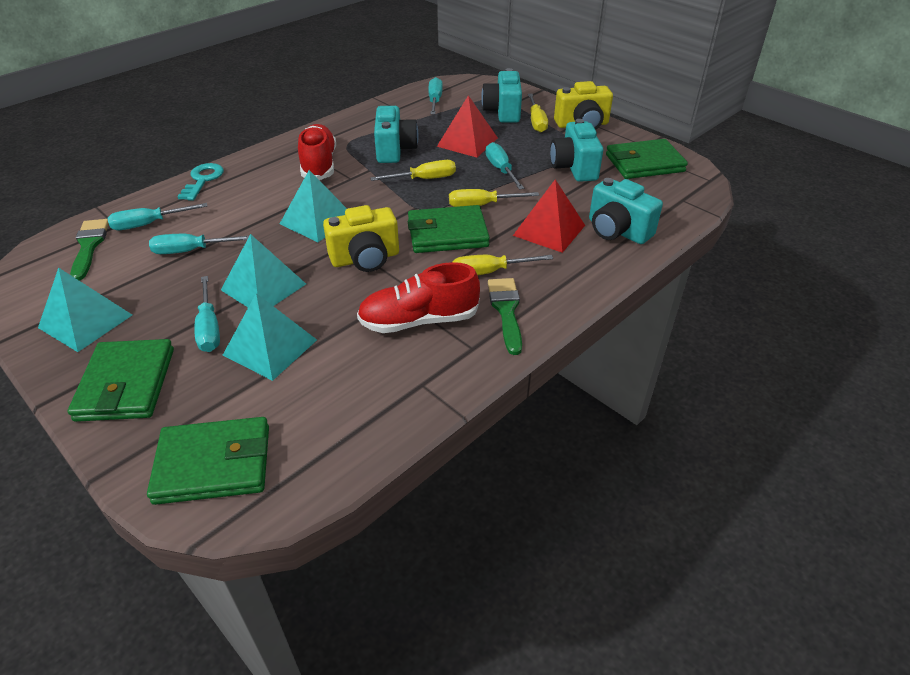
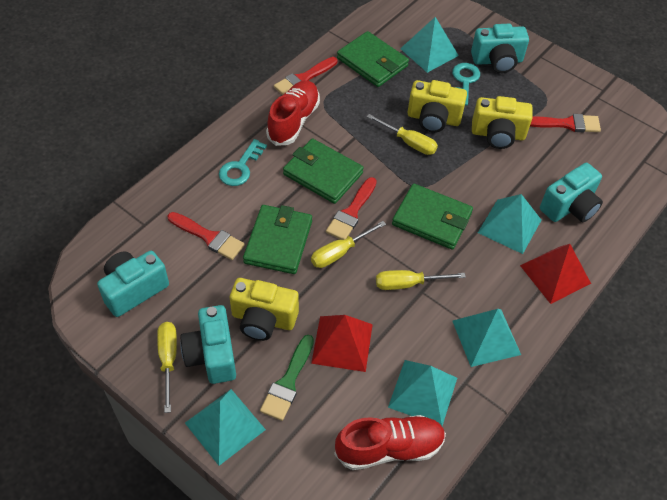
green brush: [70,219,109,281] [488,278,522,355] = 2 -> [260,335,314,421] = 1
red brush: none = 0 -> [168,212,245,260] [274,57,337,95] [326,177,377,240] [530,114,601,132] = 4
turquoise key: [177,163,224,201] = 1 -> [219,139,267,186] [452,63,480,105] = 2
turquoise pyramid: [38,267,132,352] [221,234,306,307] [223,293,317,381] [280,170,347,242] = 4 -> [185,389,266,466] [388,360,457,426] [400,17,459,73] [452,309,521,367] [478,194,541,254] = 5
turquoise screwdriver: [107,203,207,230] [149,234,249,254] [194,276,220,352] [428,77,443,114] [486,142,524,190] = 5 -> none = 0
yellow camera: [323,205,399,272] [554,81,613,130] = 2 -> [230,278,299,341] [407,80,467,133] [472,96,532,149] = 3

